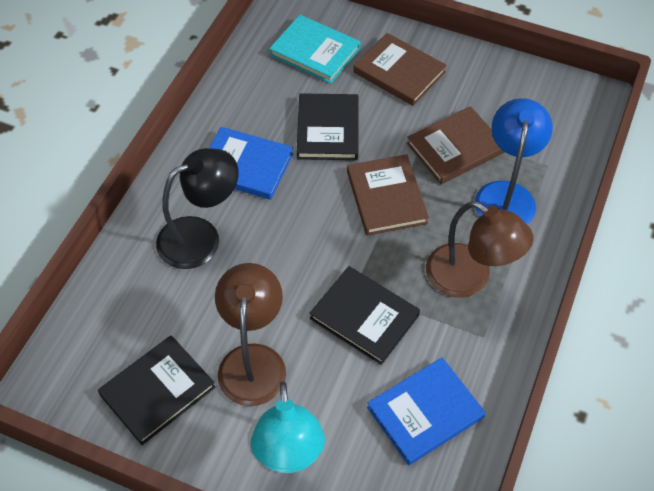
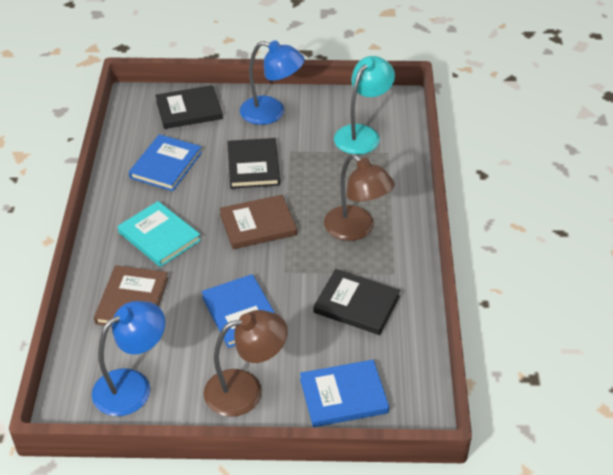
black lamp: [156,148,239,269] = 1 -> none = 0
blue book: [209,127,293,200] [367,357,485,465] = 2 -> [129,134,202,191] [202,274,275,348] [300,360,389,427] = 3
blue lamp: [475,98,553,224] = 1 -> [92,301,165,416] [240,40,305,125] = 2
brown book: [347,154,429,235] [353,33,447,106] [407,106,504,184] = 3 -> [94,265,168,326] [219,195,297,249] = 2

